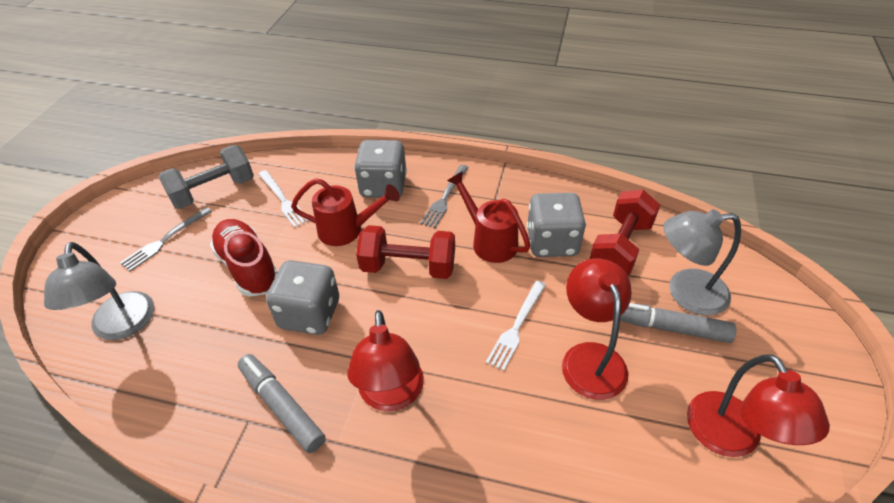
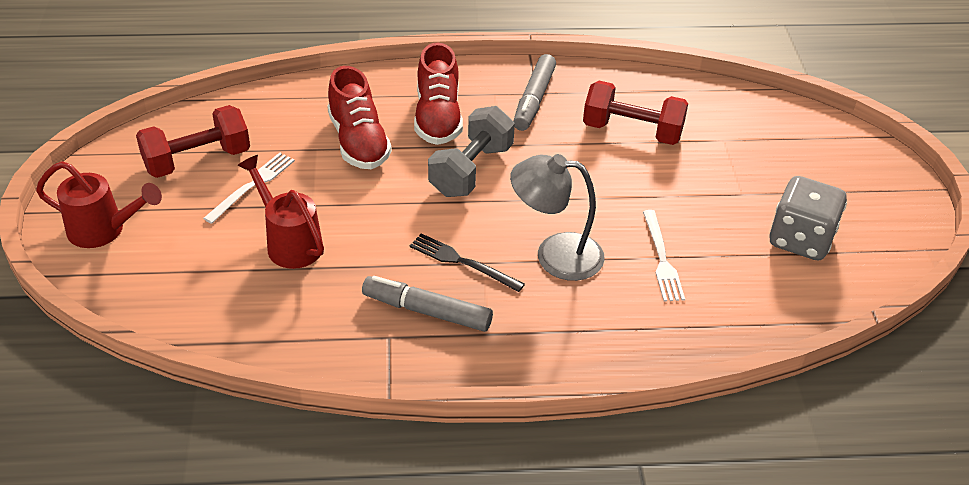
black fork: none = 0 -> [410,233,525,292] = 1
grey dice: [266,260,339,335] [354,140,407,198] [527,193,586,257] = 3 -> [770,176,847,261] = 1
grey fork: [120,207,212,271] [420,165,469,228] = 2 -> none = 0
grey lamp: [44,242,154,340] [663,209,741,316] = 2 -> [510,154,605,281] = 1
red lamp: [347,310,424,411] [562,258,632,400] [687,354,830,457] = 3 -> none = 0
red shoe: [210,219,278,297] = 1 -> [327,66,392,169] [414,42,463,145] = 2

